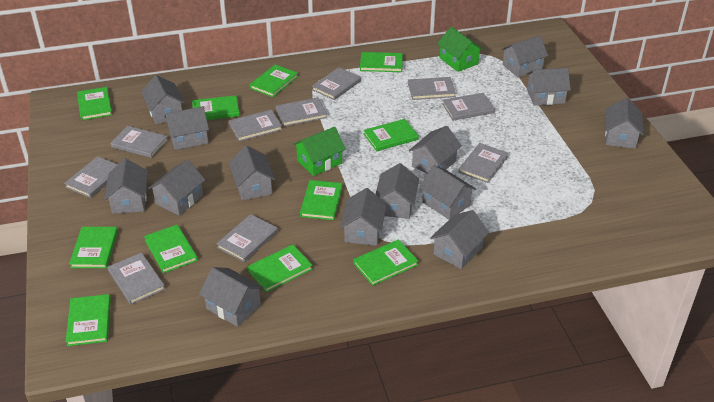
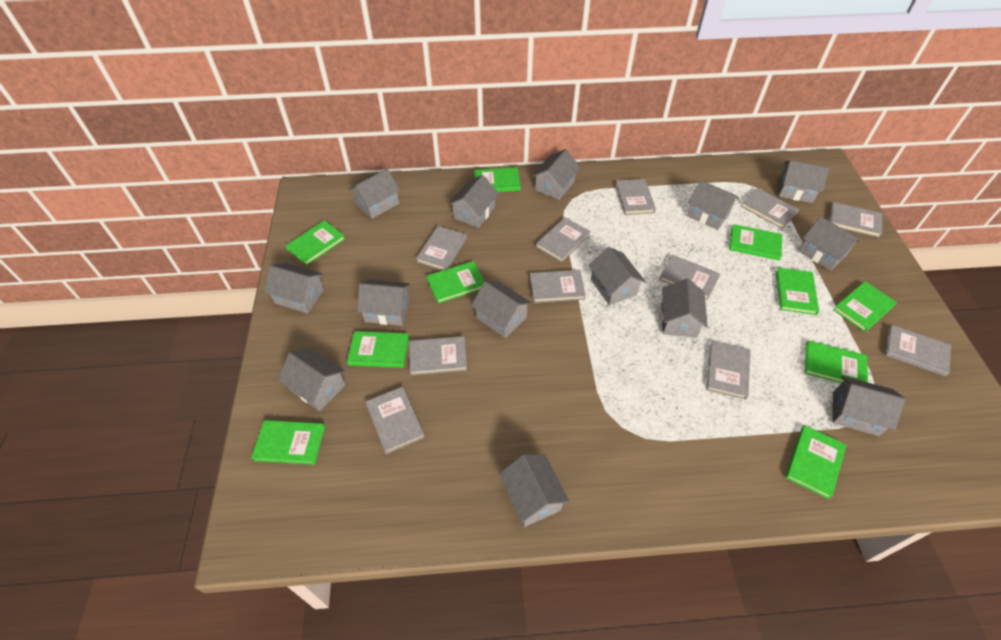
green book: [66,294,111,346] [69,227,118,268] [77,87,112,120] [144,225,198,273] [192,95,240,120] [247,244,313,293] [249,65,298,97] [300,180,342,220] [353,239,418,286] [360,52,403,72] [363,119,419,151] = 11 -> [251,420,325,465] [285,220,345,266] [347,331,409,368] [427,261,485,304] [474,167,521,192] [729,224,782,260] [775,268,819,315] [785,425,847,499] [805,341,868,383] [833,281,897,332] = 10
green house: [293,127,346,176] [437,27,483,72] = 2 -> none = 0
grey book: [64,156,118,198] [107,252,165,305] [110,126,168,158] [216,214,278,262] [229,110,282,141] [276,97,327,126] [312,67,361,100] [408,77,456,100] [442,93,495,120] [458,143,509,183] = 10 -> [365,387,425,454] [409,336,467,375] [416,226,467,270] [530,270,586,303] [536,217,591,262] [615,179,656,215] [659,255,720,300] [706,341,751,400] [741,188,799,229] [830,202,882,238] [885,325,951,376] = 11

